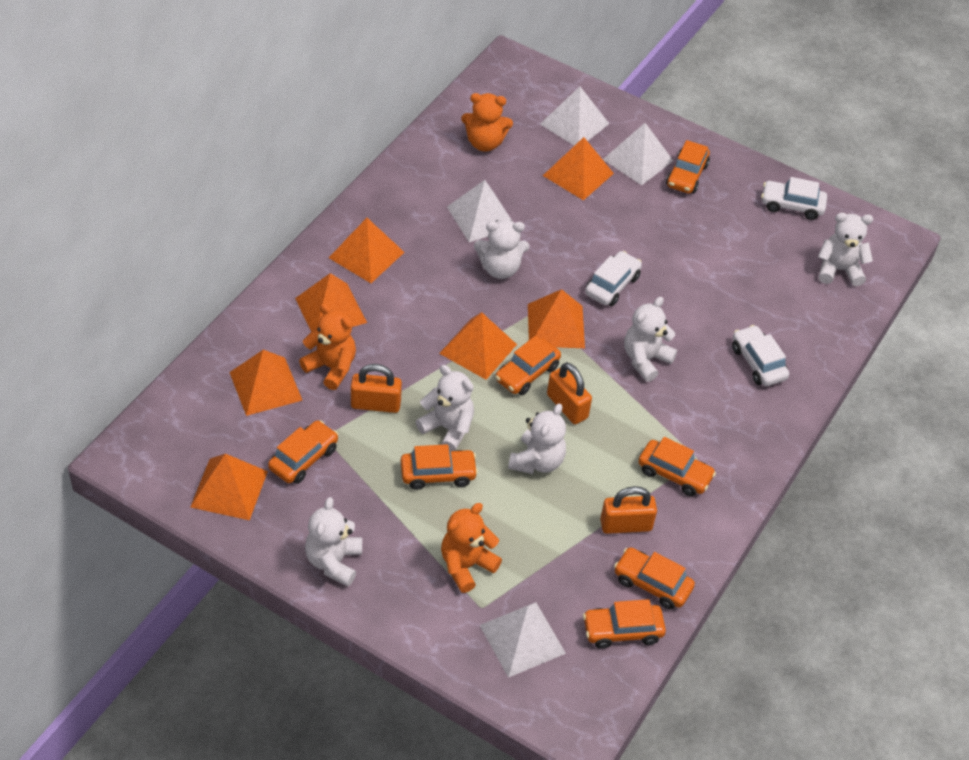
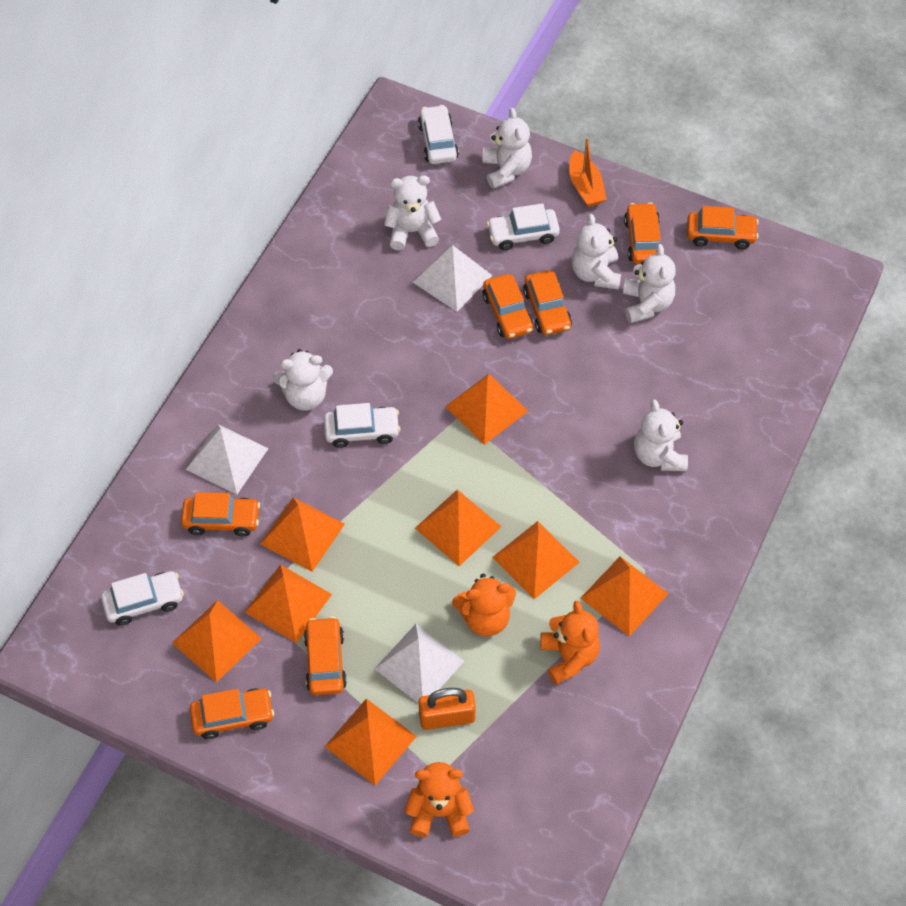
orange boat: none = 0 -> [569,137,607,207] = 1
orange padlock: [351,364,402,413] [547,362,592,424] [600,486,657,534] = 3 -> [419,688,476,730] = 1
orange pyramid: [190,454,268,520] [229,350,303,416] [295,273,367,332] [329,218,404,283] [439,312,517,380] [528,289,585,348] [543,137,614,200] = 7 -> [172,600,262,683] [244,564,332,643] [260,497,345,572] [325,699,417,785] [415,490,501,566] [445,374,528,445] [492,521,580,599] [581,557,669,636] = 8
white car: [585,251,642,306] [732,325,789,386] [761,177,827,220] = 3 -> [101,571,184,626] [324,403,400,448] [418,105,459,164] [487,203,560,250] = 4
white pyramid: [447,180,512,242] [480,602,566,678] [540,87,609,146] [603,123,673,185] = 4 -> [186,424,269,495] [374,624,464,704] [413,245,492,312] = 3

